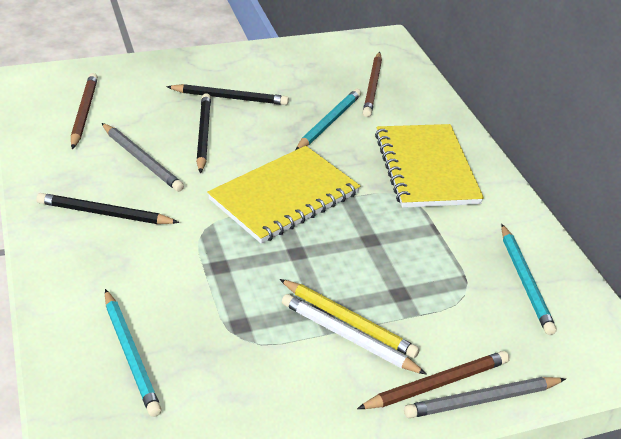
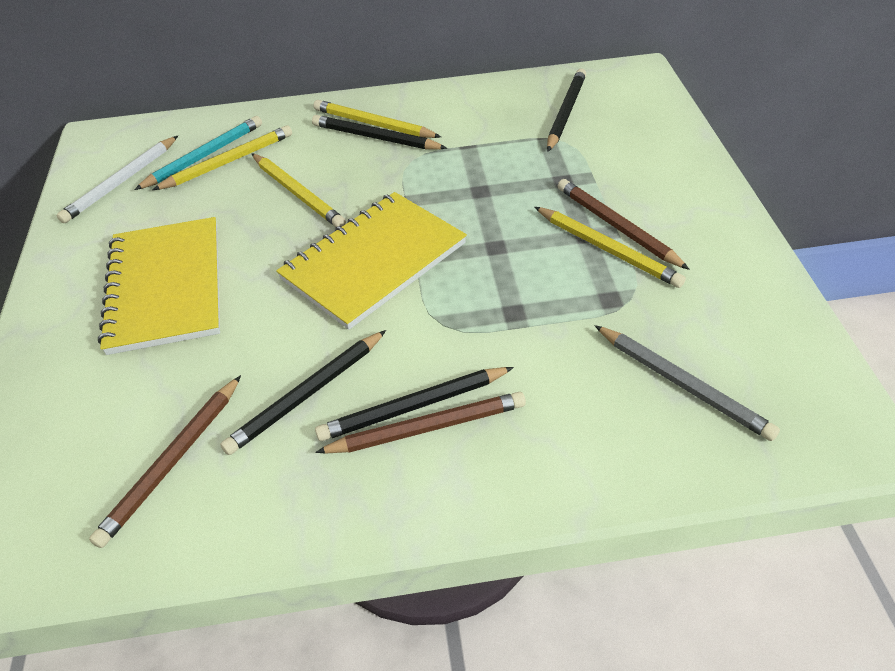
black pencil: [37,193,180,224] [166,84,289,105] [196,93,211,174] = 3 -> [220,330,386,455] [312,115,447,150] [315,367,514,441] [547,69,586,151] = 4
grey pencil: [102,123,184,192] [404,377,566,418] = 2 -> [594,325,780,441] = 1
turquoise pencil: [105,289,162,417] [296,89,361,150] [501,224,557,335] = 3 -> [134,116,262,190] = 1
yellow pencil: [279,279,419,358] = 1 -> [153,125,292,190] [252,153,346,227] [313,100,441,138] [535,207,686,288] = 4

